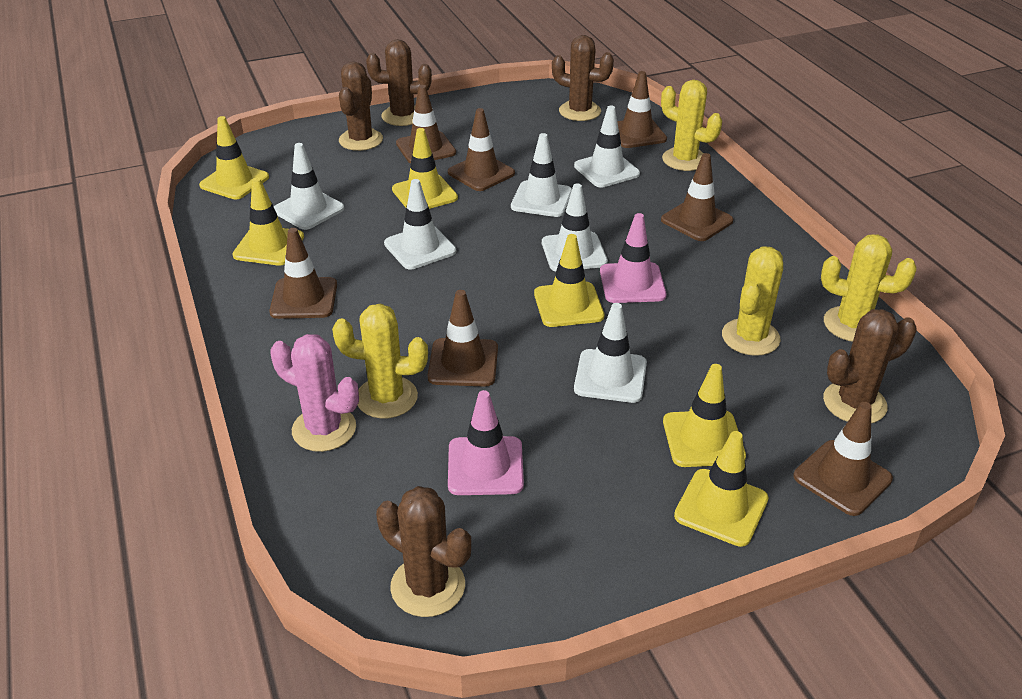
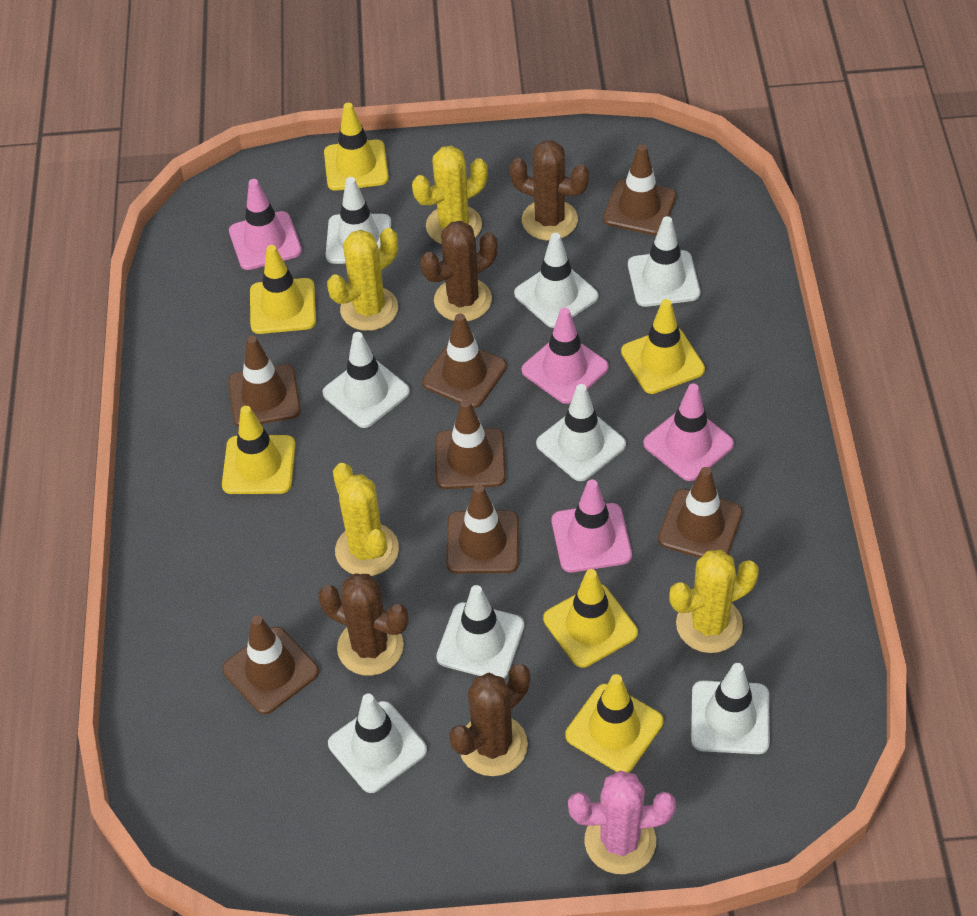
brown cactus: [339,61,383,151] [366,39,432,126] [376,486,471,617] [552,35,614,121] [823,309,917,423] = 5 -> [318,574,409,676] [420,221,498,321] [449,664,530,776] [509,140,589,241] = 4
pink traffic cone: [448,390,524,495] [600,213,667,303] = 2 -> [229,179,302,270] [522,308,609,404] [552,479,632,572] [643,383,734,481] = 4
white traffic cone: [274,143,344,230] [384,179,456,269] [511,133,572,217] [542,183,608,271] [574,105,640,188] [574,303,647,403] = 6 -> [322,332,410,428] [326,177,391,264] [328,693,427,793] [436,585,524,678] [514,233,599,328] [536,384,626,481] [628,216,700,307] [691,663,770,754] = 8

